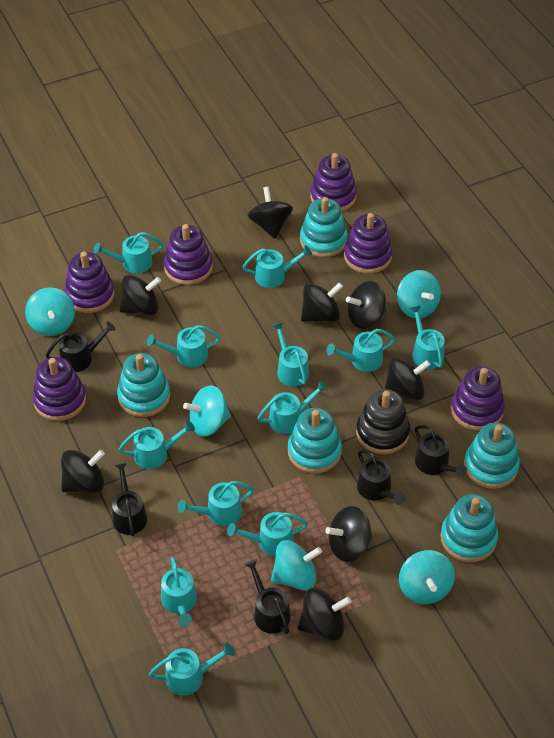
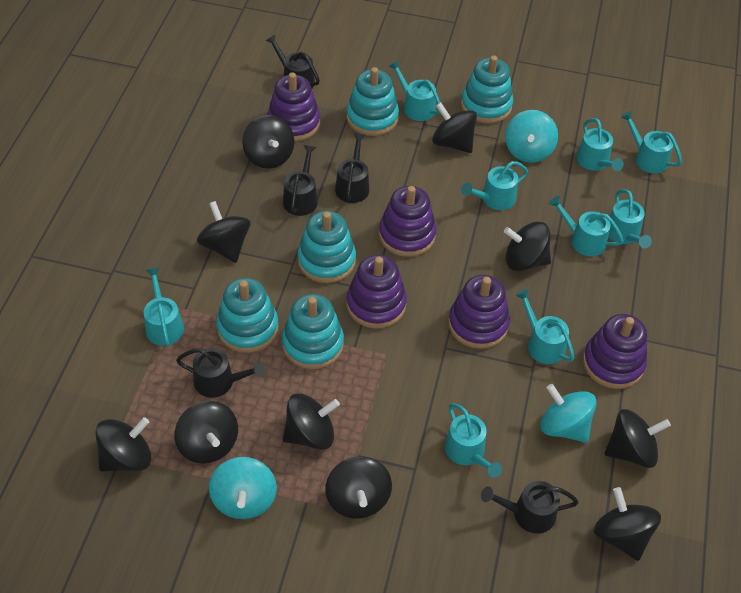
black spinning top: [61,450,105,493] [120,275,161,315] [248,187,293,239] [298,588,351,641] [301,282,343,322] [325,506,373,562] [346,281,386,329] [385,357,431,400] = 8 -> [95,417,151,472] [175,401,238,464] [197,201,251,263] [242,115,294,169] [283,393,340,450] [325,456,392,519] [432,102,477,153] [504,222,551,271] [594,487,661,561] [605,409,671,468] = 10
black stacking toy: [356,389,410,454] = 1 -> none = 0
purple stacking toy: [32,357,86,421] [64,252,115,313] [164,224,213,285] [310,153,357,212] [344,213,392,274] [451,366,505,431] = 6 -> [267,72,320,142] [346,255,407,329] [379,186,436,257] [448,275,510,349] [583,314,647,389] = 5
turquoise spinning top: [25,287,75,336] [183,385,231,437] [271,540,322,591] [397,270,441,318] [399,550,455,604] = 5 -> [209,457,277,519] [505,110,558,163] [540,384,597,443] = 3
turquoise watering can: [94,232,163,273] [119,421,195,469] [147,325,220,367] [149,643,235,696] [161,557,197,626] [177,481,254,526] [227,512,308,556] [242,246,312,288] [258,381,328,434] [272,322,309,386] [326,329,395,372] [410,305,445,369] = 12 -> [144,267,184,347] [389,60,441,121] [444,403,502,478] [461,161,528,210] [515,289,575,364] [549,196,624,256] [576,118,624,171] [608,189,652,248] [621,111,682,173] = 9

